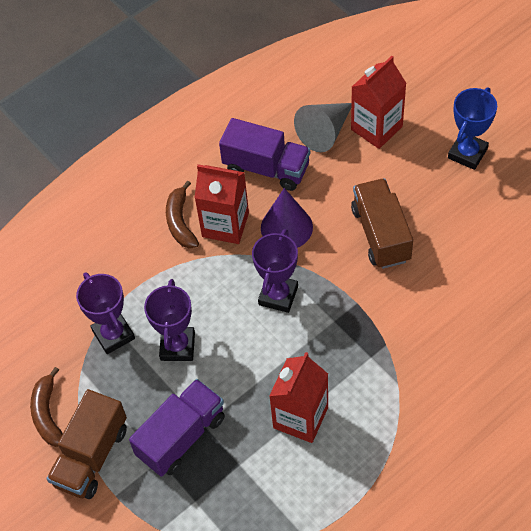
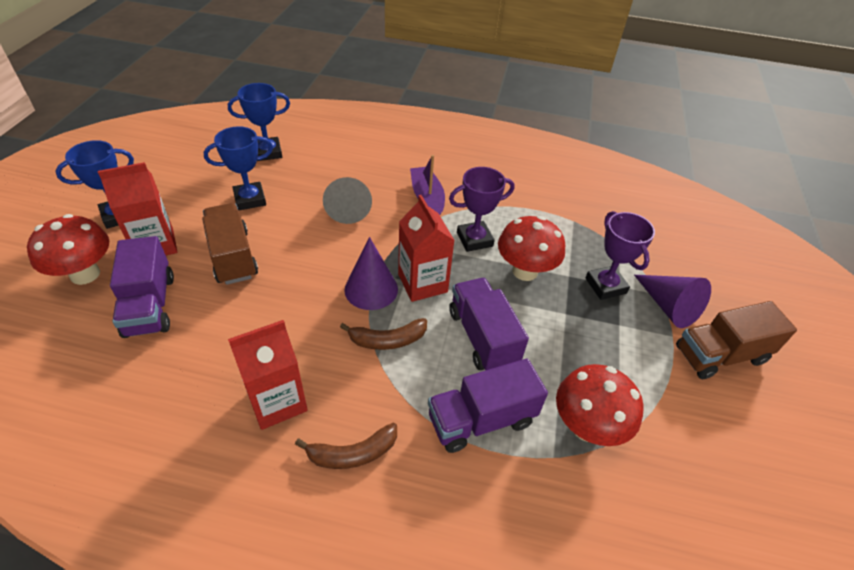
blue trophy: [448,87,497,170] = 1 -> [55,140,134,229] [204,126,273,210] [228,83,290,161] = 3
purple boat: none = 0 -> [410,155,445,215] = 1
purple cone: [261,188,313,248] = 1 -> [344,237,398,310] [634,275,711,328] = 2
purple trophy: [76,272,135,354] [144,279,195,361] [252,229,298,313] = 3 -> [449,167,514,252] [586,211,655,300] = 2
purple truck: [129,379,225,477] [219,118,310,191] = 2 -> [110,236,174,338] [428,358,548,453] [449,278,529,371] = 3
red mushroom: none = 0 -> [27,214,109,285] [498,216,565,281] [556,364,644,446] = 3

